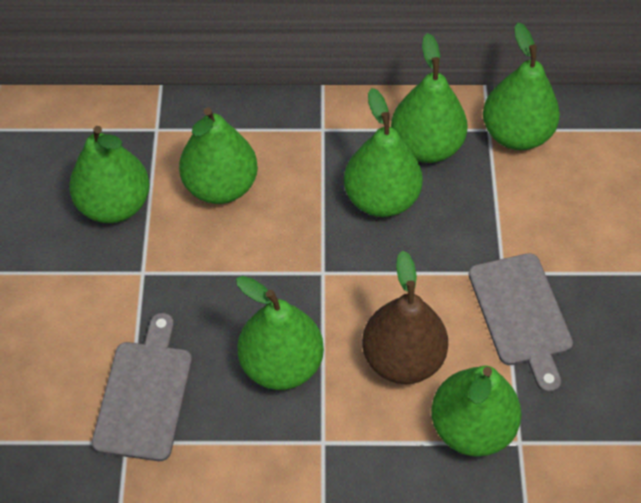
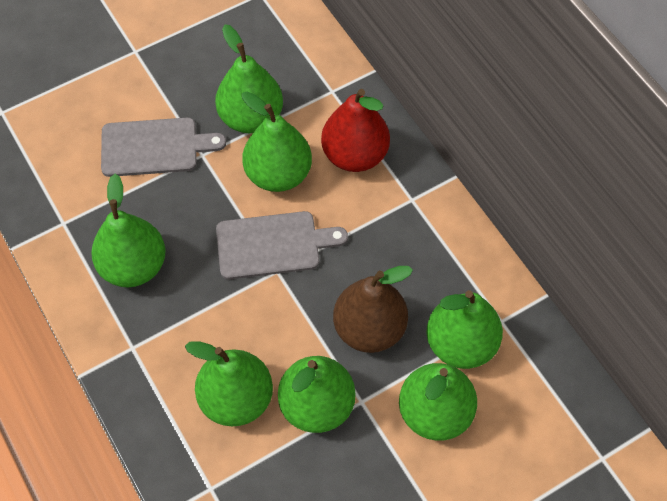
red pear: none = 0 -> [321,89,390,172] = 1

